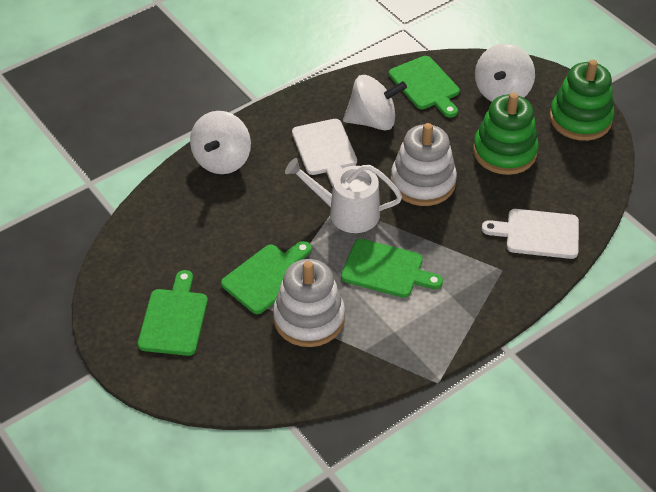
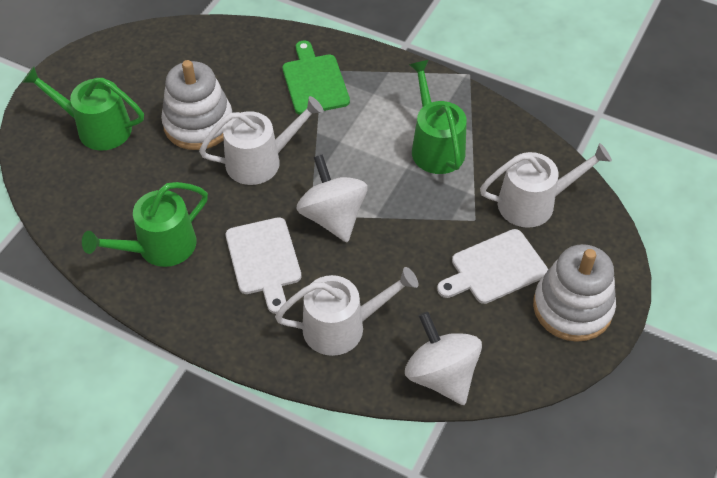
green cutting board: [138,270,208,356] [221,241,312,314] [341,239,443,298] [389,56,460,118] = 4 -> [282,41,350,115] = 1
green stacking toy: [473,93,539,175] [550,60,614,141] = 2 -> none = 0
green watering can: none = 0 -> [22,66,144,151] [82,182,208,267] [409,60,467,174] = 3
white spinning top: [190,111,251,174] [343,75,407,130] [475,43,535,102] = 3 -> [296,154,368,242] [405,312,482,405] = 2
white watering can: [285,158,402,233] = 1 -> [199,96,324,185] [275,267,418,356] [480,143,612,228] = 3

